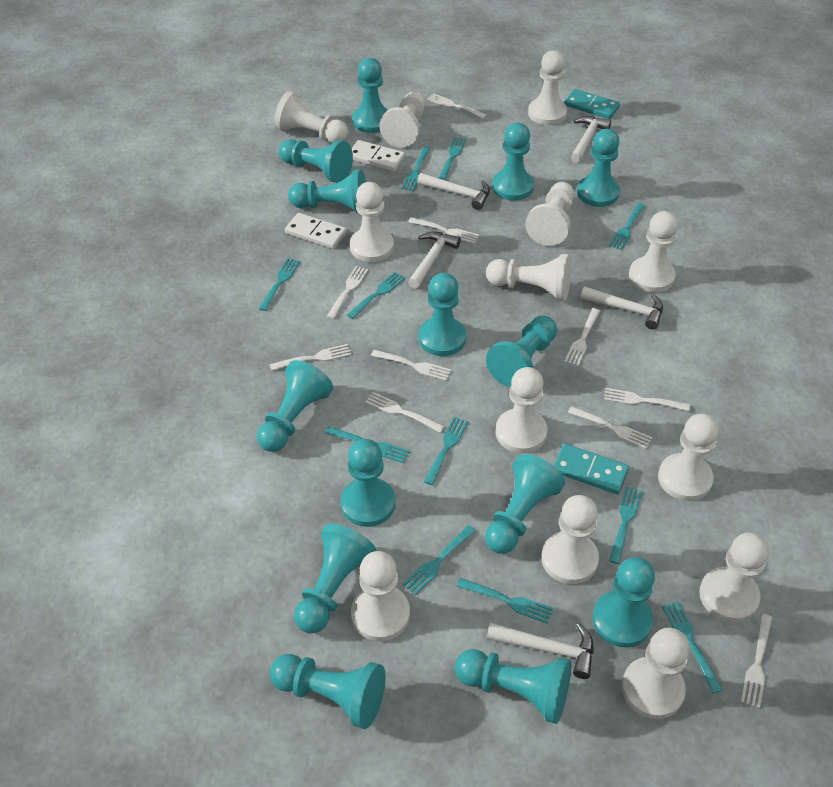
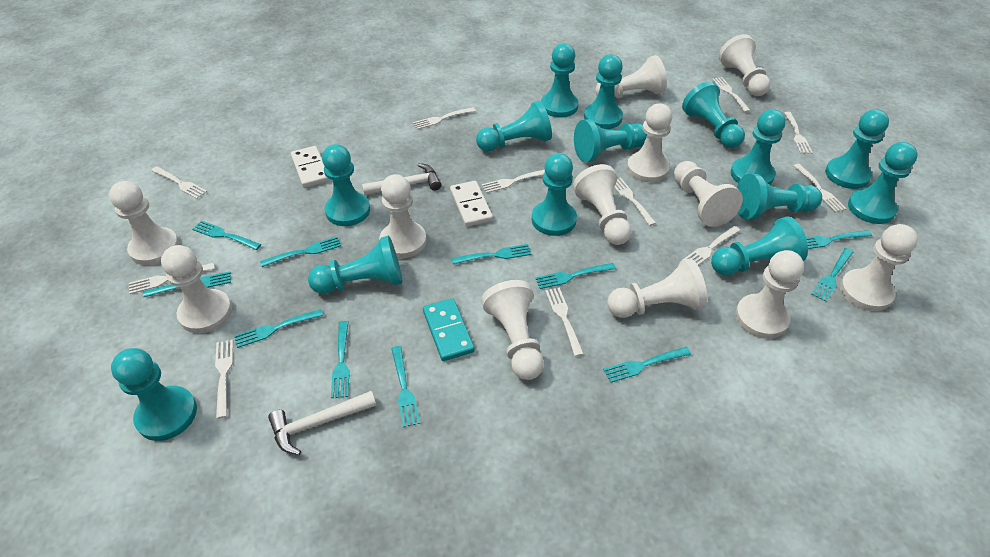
turquoise domino: [554,444,629,494] [565,89,620,119] = 2 -> [423,298,475,361] = 1
white fork: [269,344,352,371] [327,266,368,319] [365,392,445,433] [371,350,451,381] [408,217,480,244] [427,93,487,119] [564,308,600,366] [568,406,652,449] [604,388,690,411] [741,614,772,708] = 10 -> [129,263,215,294] [151,166,207,199] [215,340,233,419] [413,107,476,130] [481,170,545,193] [545,288,584,356] [614,177,656,226] [683,226,740,265] [712,77,751,112] [784,112,813,154] [794,164,846,212] = 11
white hammer: [408,232,461,289] [417,173,490,210] [487,623,594,679] [571,116,611,163] [580,286,663,330] = 5 -> [268,391,376,455] [362,163,441,196] = 2
white pawn: [274,91,348,143] [350,182,394,262] [351,551,410,641] [379,91,426,147] [486,254,571,301] [495,367,548,453] [525,182,575,246] [528,50,567,125] [541,495,599,584] [622,628,690,719] [629,211,678,293] [658,414,719,501] [699,533,769,623] = 13 -> [109,181,179,265] [161,245,232,333] [379,174,427,259] [481,280,544,380] [573,164,632,245] [595,55,667,98] [607,258,707,318] [627,103,672,183] [674,161,743,227] [719,34,770,96] [735,250,804,339] [840,224,918,311] = 12

